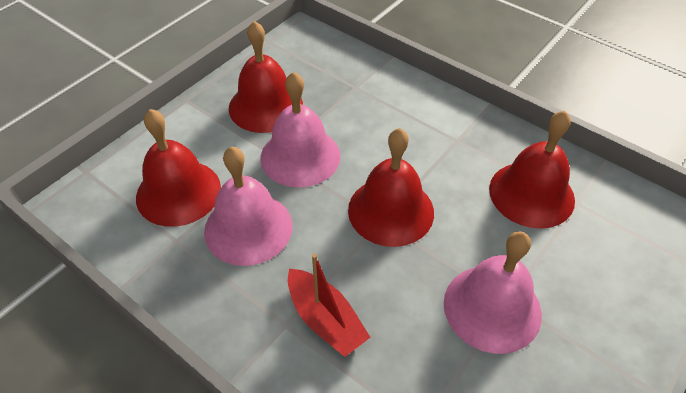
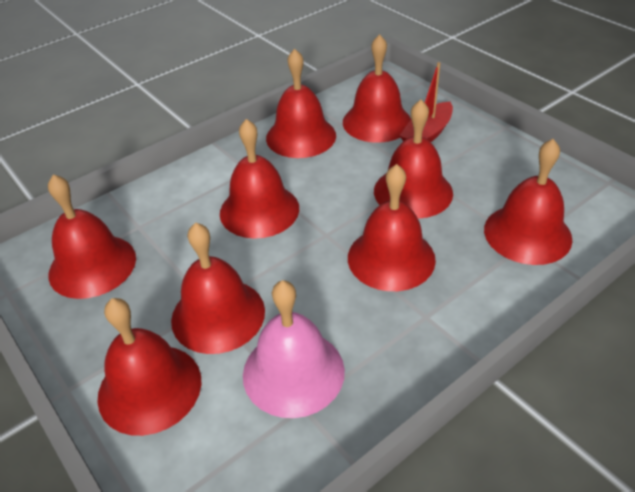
pink bell: [204,146,293,266] [261,72,340,187] [444,231,542,354] = 3 -> [243,280,345,418] = 1
red bell: [136,109,221,227] [229,21,303,133] [348,128,434,247] [489,111,575,229] = 4 -> [48,174,136,299] [97,298,201,436] [171,222,265,354] [220,119,299,239] [266,48,336,158] [343,34,411,143] [348,164,436,291] [374,100,453,219] [484,139,572,265] = 9

